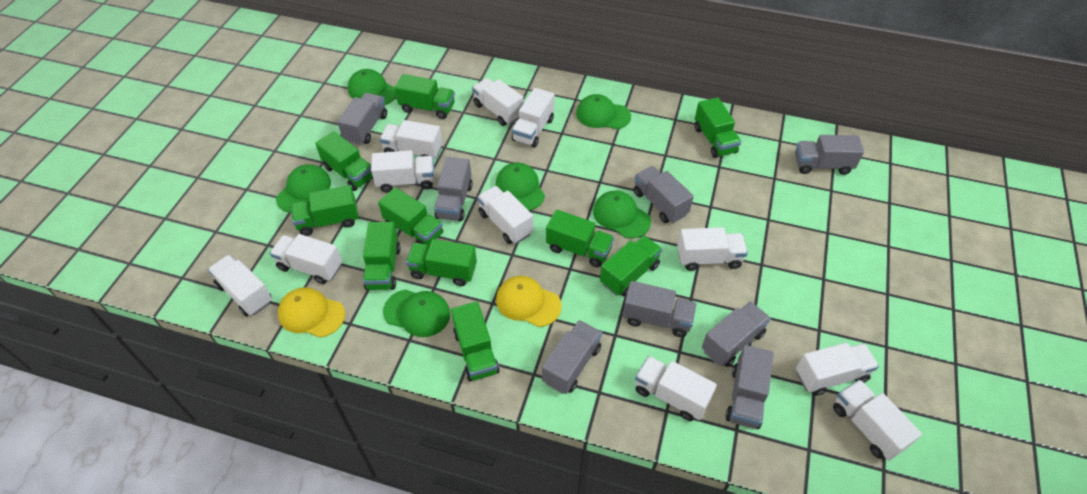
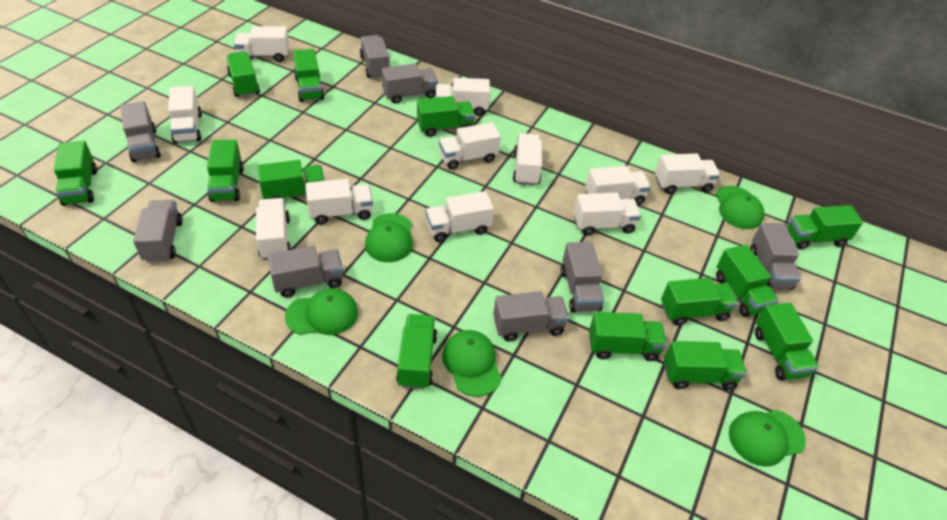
green cap: [276,164,331,213] [347,69,396,105] [383,289,450,337] [496,162,545,211] [576,94,631,129] [593,190,651,238] = 6 -> [285,289,358,335] [365,213,413,262] [442,330,502,397] [716,186,764,229] [729,410,806,467] = 5
green truck: [291,185,359,236] [315,131,373,191] [363,222,401,290] [378,187,443,245] [395,74,455,119] [406,239,477,286] [451,301,500,381] [546,210,614,267] [600,235,662,297] [695,97,741,158] = 10 -> [54,141,97,206] [207,140,244,202] [226,51,260,97] [258,160,325,199] [293,49,325,102] [396,314,437,389] [417,96,475,137] [589,312,667,361] [661,278,738,326] [664,341,747,390] [716,245,779,317] [755,303,819,380] [787,205,863,250] = 13
yellow cap: [278,287,345,338] [496,276,562,327] = 2 -> none = 0

